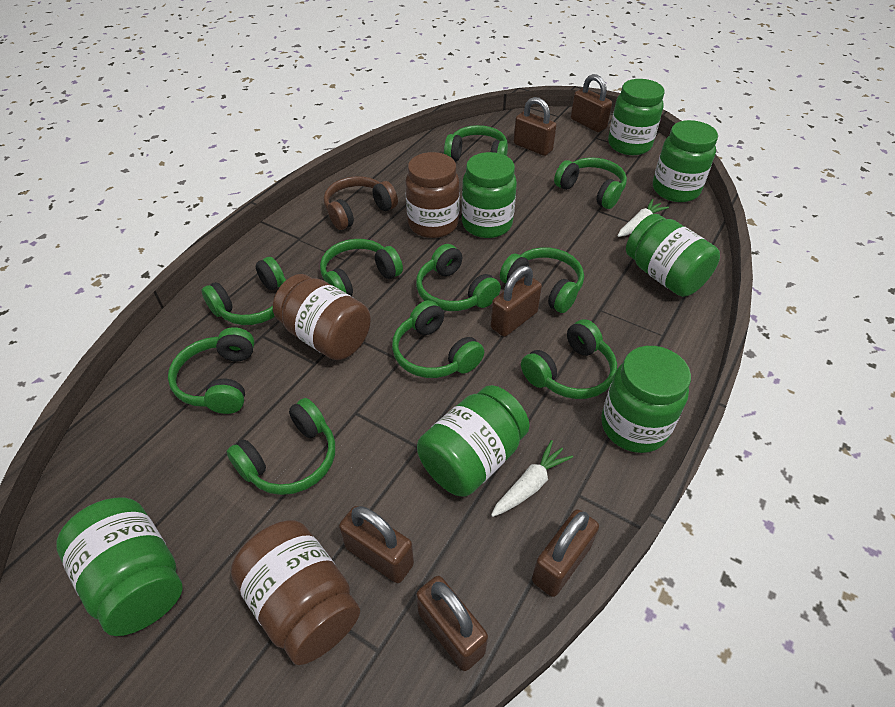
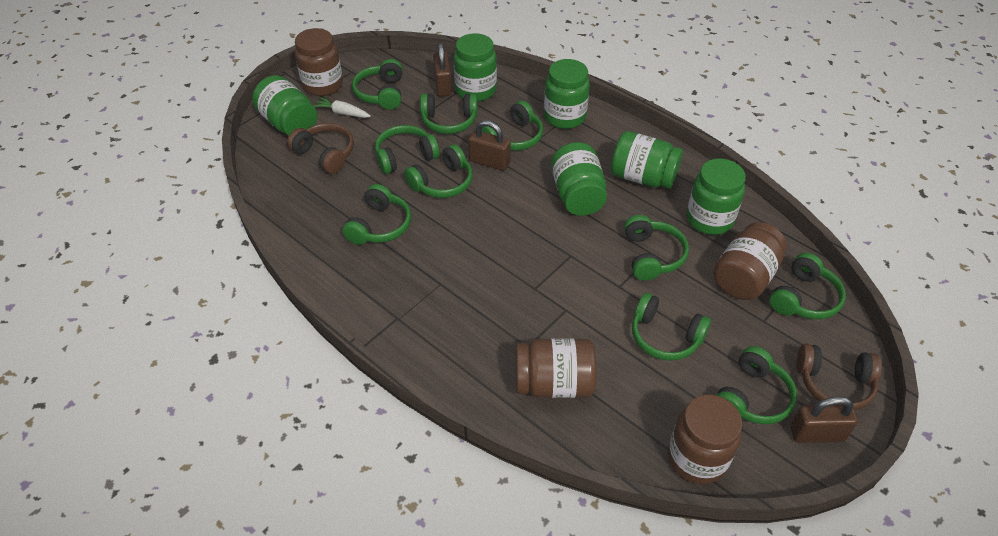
brown headphones: [324,176,398,230] = 1 -> [287,123,354,174] [797,344,882,410] = 2
brown jar: [230,520,360,665] [273,274,371,360] [405,152,460,238] = 3 -> [295,28,343,96] [516,338,596,398] [668,395,742,485] [714,222,787,300] = 4
brown padlock: [339,506,414,583] [416,576,488,671] [491,266,542,337] [514,97,557,156] [532,509,599,597] [571,74,612,132] = 6 -> [433,43,452,97] [468,120,511,171] [790,396,858,443] = 3
green jar: [56,498,183,636] [417,385,530,497] [462,152,517,238] [601,346,691,453] [608,79,665,155] [626,214,720,297] [653,120,718,202] = 7 -> [252,75,317,136] [454,33,497,101] [544,59,590,129] [551,142,607,216] [611,131,683,189] [687,159,746,235] = 6
white carrot: [491,440,573,517] [618,199,669,237] = 2 -> [313,97,371,118] = 1

